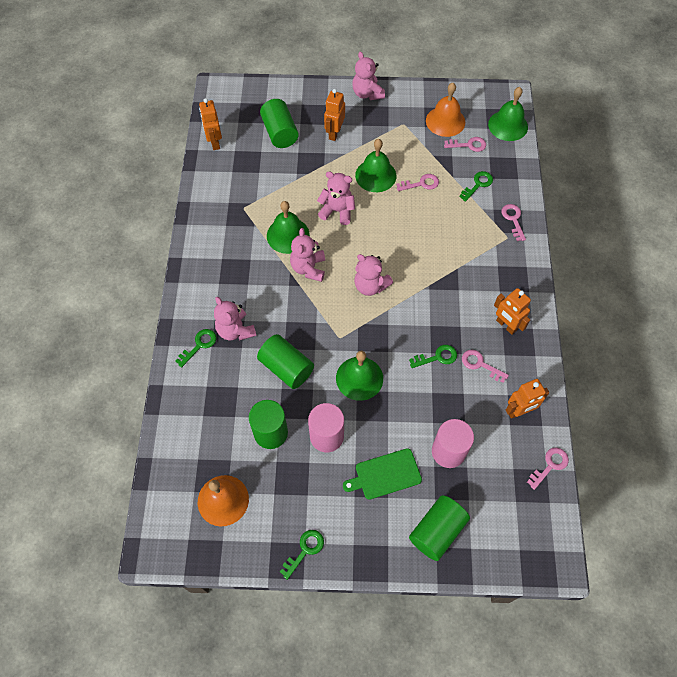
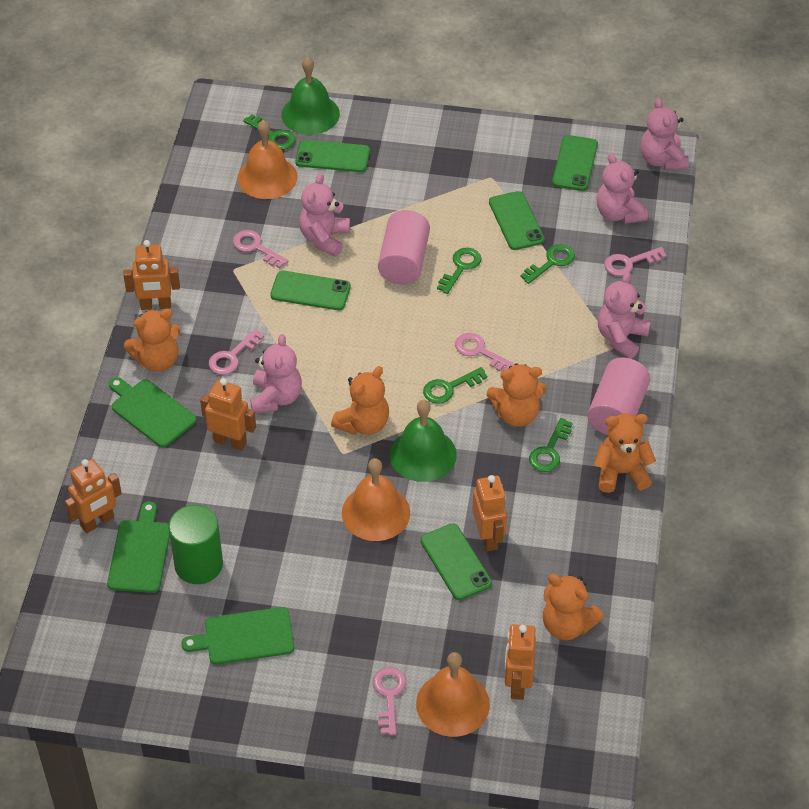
green bell: [267,201,310,254] [336,351,383,401] [355,139,396,192] [488,87,528,141] = 4 -> [282,57,340,135] [390,400,457,482] = 2
green cutting board: [343,448,422,500] = 1 -> [107,501,170,593] [109,377,197,447] [181,607,294,665] = 3
green cylinder: [249,400,288,449] [257,334,314,389] [260,99,299,148] [409,495,470,561] = 4 -> [168,505,223,584] = 1
green key: [176,329,216,368] [280,530,324,580] [409,345,457,368] [459,171,493,202] = 4 -> [243,114,295,150] [423,367,487,404] [437,248,481,294] [520,244,575,284] [529,418,573,472] = 5
green phone: none = 0 -> [270,271,351,310] [295,140,370,172] [421,524,492,600] [489,191,545,250] [552,135,598,191] = 5
orange bell: [198,475,249,526] [426,83,465,137] = 2 -> [238,120,297,199] [342,458,410,541] [416,652,490,737] = 3
orange robot: [199,98,222,150] [324,89,345,141] [494,288,531,335] [506,379,549,419] = 4 -> [64,459,122,533] [124,240,180,310] [200,378,256,451] [472,475,507,552] [505,624,536,700] = 5
orange teddy bear: none = 0 -> [124,309,181,372] [331,366,389,435] [487,363,547,427] [543,574,604,640] [594,413,656,493] = 5

